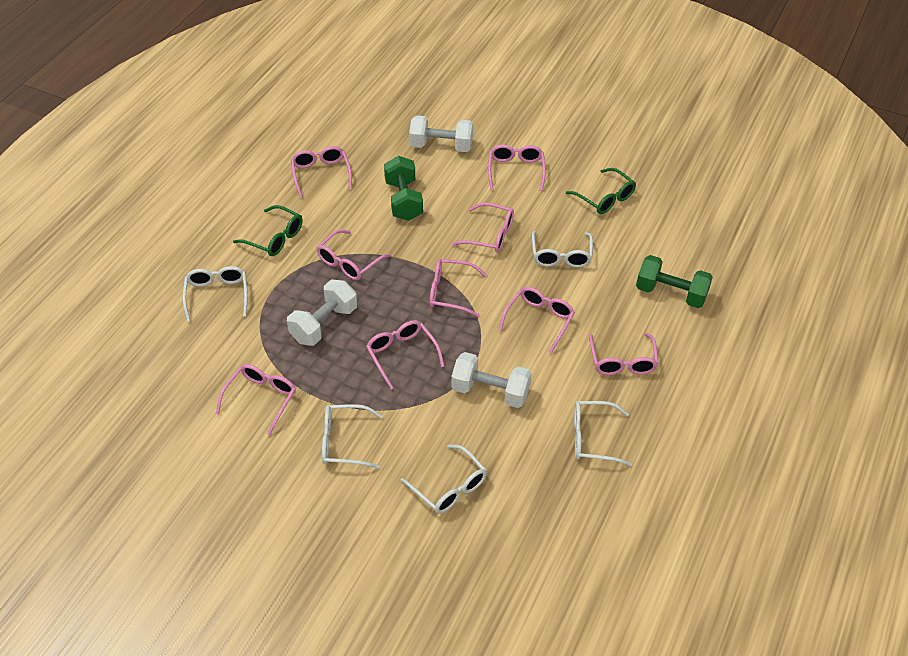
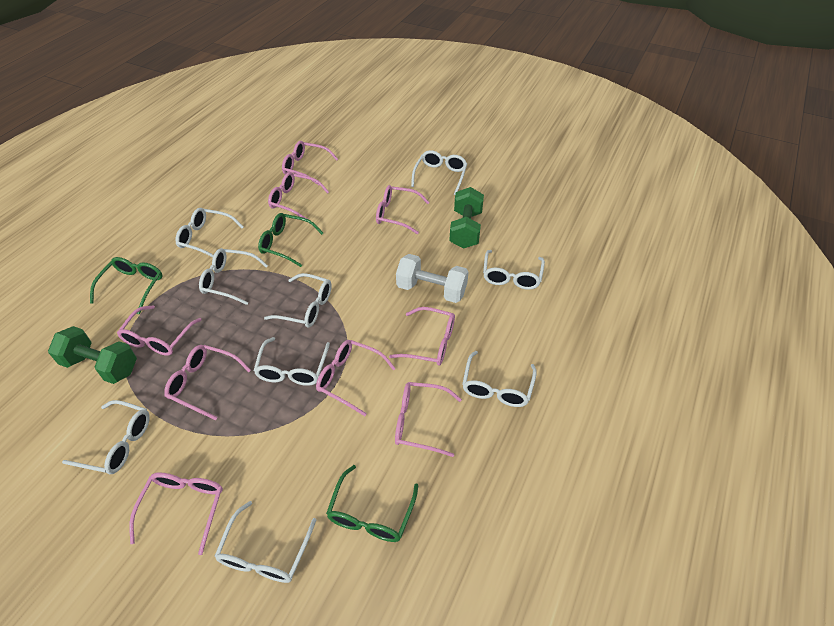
green glasses: [233,205,303,256] [566,168,636,214] = 2 -> [90,257,163,314] [258,213,323,267] [326,465,418,542] = 3
white dumbbell: [287,280,357,346] [409,115,473,152] [451,352,532,408] = 3 -> [396,254,469,303] = 1
white glasses: [183,266,248,322] [322,404,382,469] [401,444,487,514] [532,231,593,268] [574,401,632,466] = 5 -> [62,400,150,474] [176,208,243,257] [199,248,268,305] [215,501,316,583] [254,337,330,386] [264,273,332,328] [411,150,467,195] [462,351,537,407] [483,250,545,290] = 9

